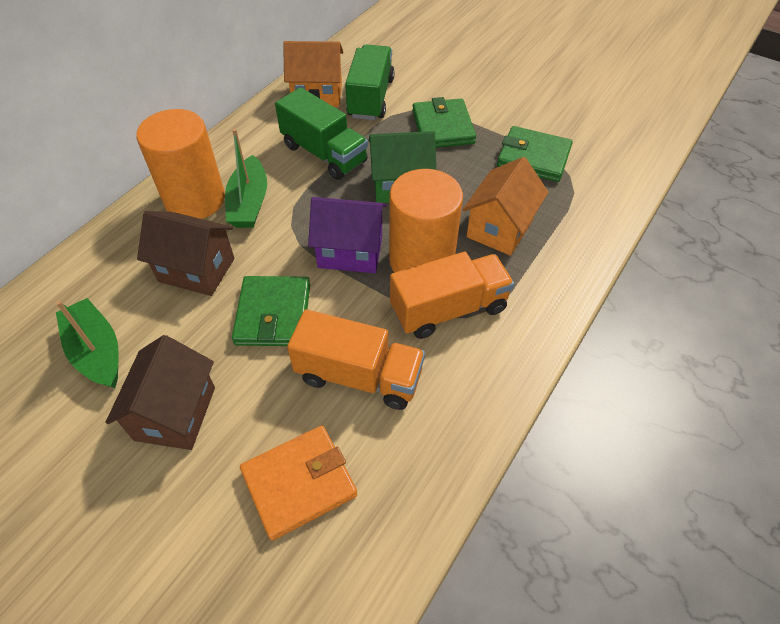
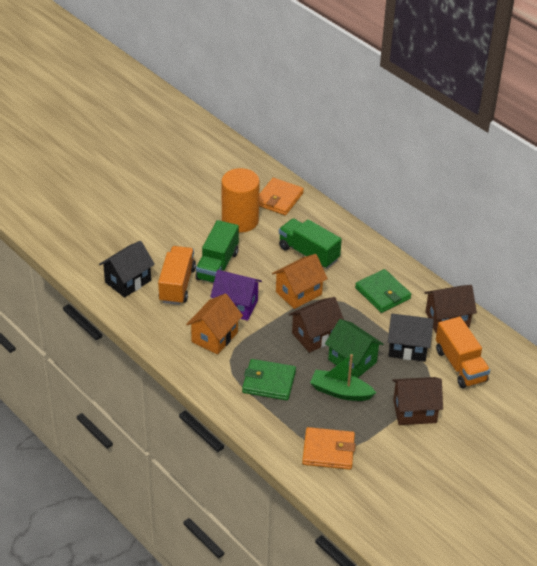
black house: none = 0 -> [99,241,155,298] [388,314,434,362] = 2
brown house: [105,335,215,450] [137,211,235,296] = 2 -> [289,297,344,353] [392,377,443,425] [424,285,477,333] = 3
green boat: [56,298,119,388] [225,128,267,228] = 2 -> [310,354,376,401] = 1
green wallet: [232,276,310,346] [412,97,476,148] [497,126,573,182] = 3 -> [242,359,296,400] [355,269,411,313] = 2
orange cylinder: [136,109,225,219] [389,169,463,273] = 2 -> [222,168,260,233] = 1
orange wallet: [240,426,357,541] = 1 -> [259,178,304,216] [302,427,356,470] = 2

